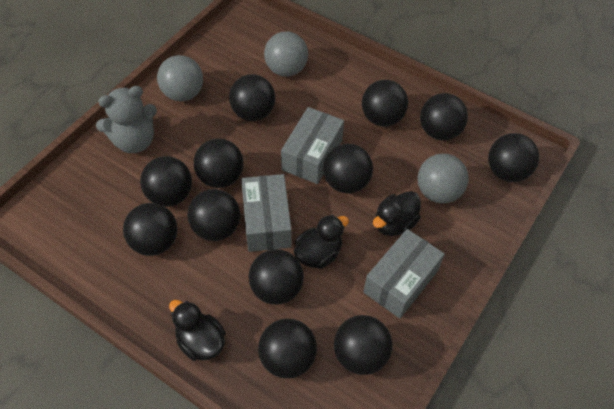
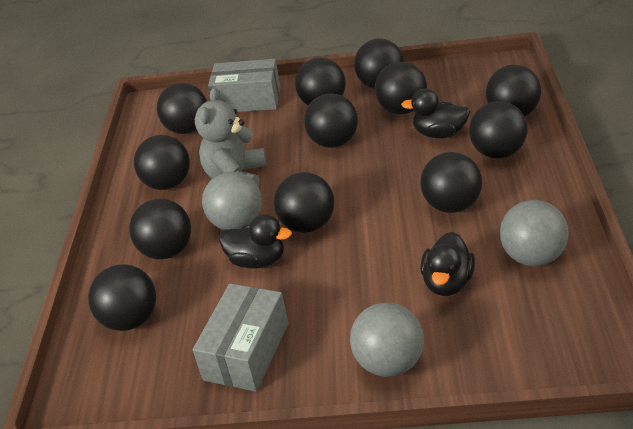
grey box: [241,174,292,252] [281,107,344,184] [363,229,445,319] = 3 -> [193,284,288,392] [208,59,280,112] = 2

